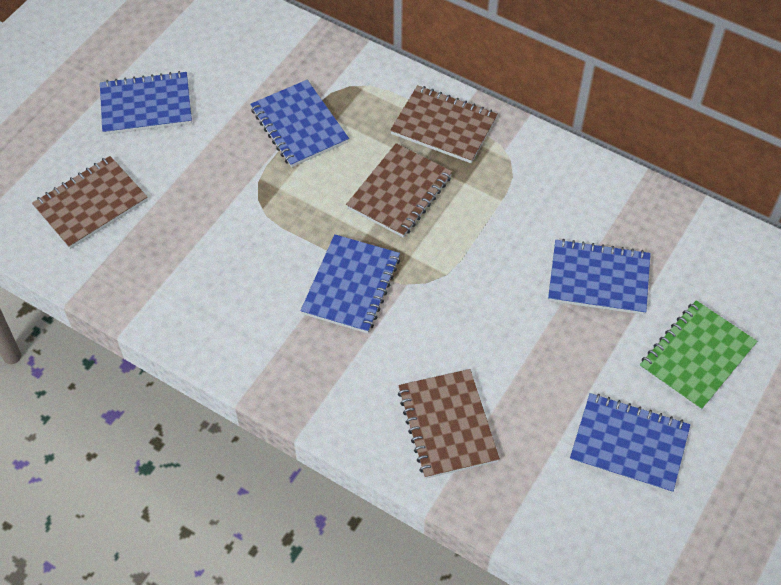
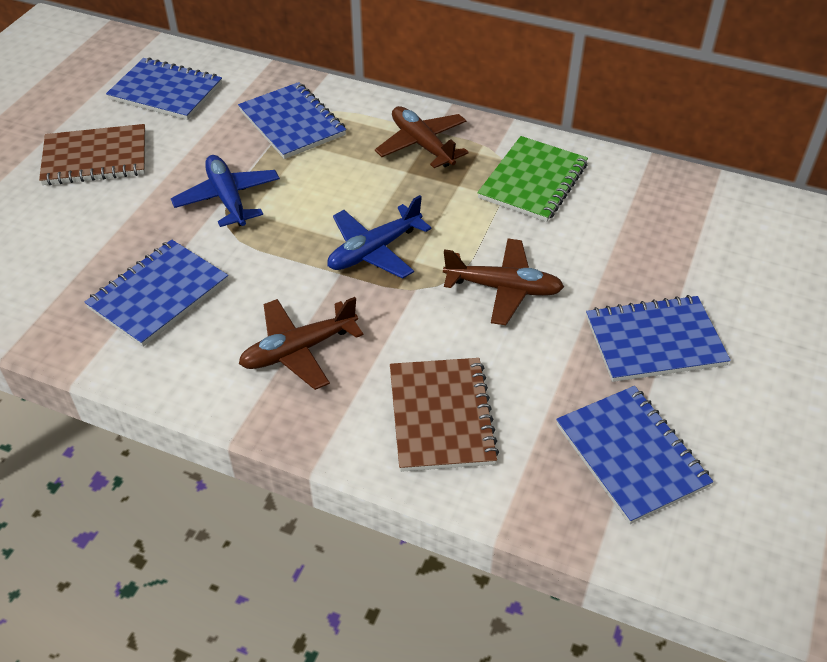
blue plane: none = 0 -> [171,155,280,227] [327,195,432,279] = 2
brown notebook: [32,156,148,249] [346,143,452,238] [390,85,498,163] [398,369,500,479] = 4 -> [39,124,146,185] [390,358,499,472] = 2
brown plane: none = 0 -> [239,297,363,390] [375,106,469,168] [443,239,564,325] = 3

